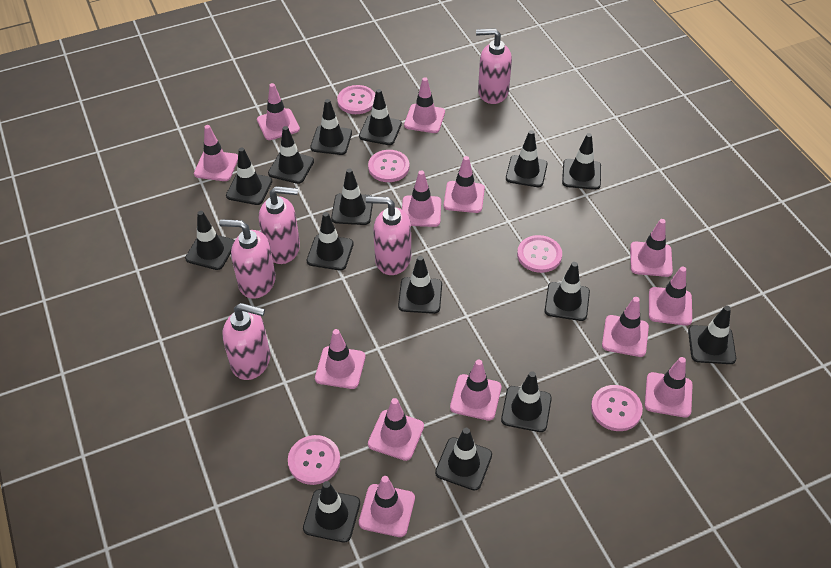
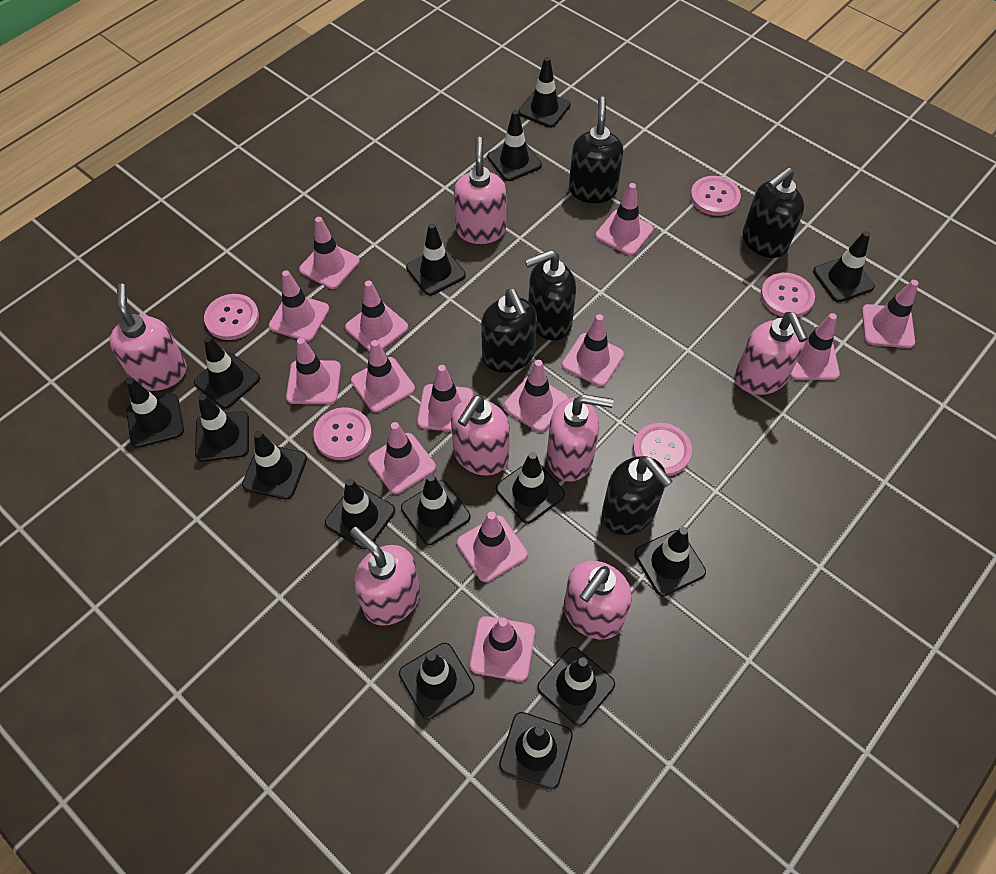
black soap dispenser: none = 0 -> [481,289,537,373] [525,250,576,340] [569,96,624,203] [602,456,672,535] [743,168,804,258] = 5
pink soap dispenser: [219,219,276,299] [222,303,270,380] [259,186,300,264] [366,196,411,275] [476,28,512,104] = 5 -> [109,284,186,391] [350,527,420,626] [451,395,510,475] [454,137,507,244] [547,394,614,482] [564,561,632,639] [735,312,808,395] = 7
pink traffic cone: [194,125,238,181] [257,83,300,140] [315,329,365,389] [359,476,415,537] [368,398,424,461] [402,170,441,227] [404,77,445,133] [444,156,485,213] [450,359,501,421] [602,297,649,357] [630,219,673,277] [645,357,693,418] [649,267,692,326] = 13 -> [269,270,329,342] [286,338,341,404] [299,217,360,289] [345,281,408,352] [351,340,415,412] [368,422,436,494] [417,365,473,432] [457,512,527,582] [470,616,535,682] [503,360,569,432] [562,314,624,386] [596,183,653,255] [790,313,840,380] [862,280,919,348] = 14

